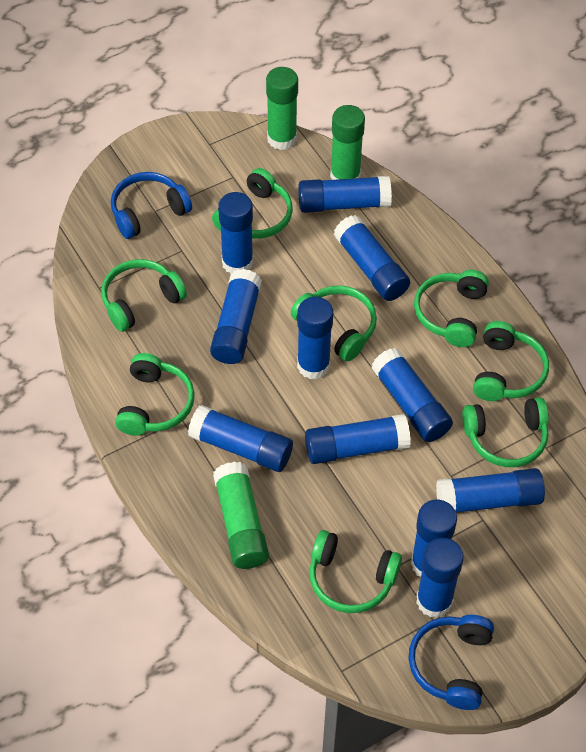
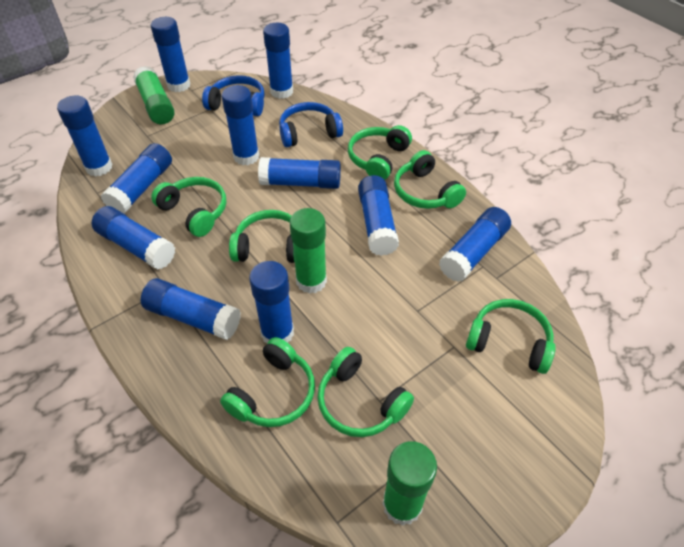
green headphones: [101,259,187,332] [115,353,195,436] [212,168,293,239] [291,285,377,362] [309,530,402,613] [414,270,489,347] [462,397,549,467] [473,321,549,401] = 8 -> [151,177,226,237] [220,337,315,427] [229,210,295,263] [317,347,414,437] [348,125,412,180] [394,150,466,209] [466,299,556,374] = 7

